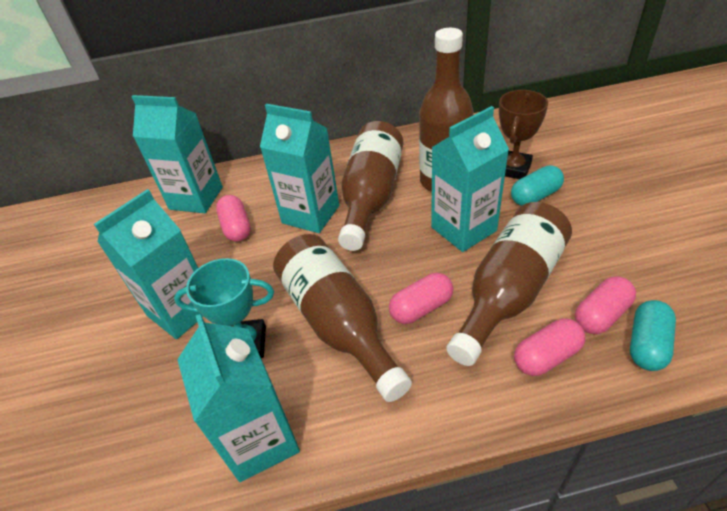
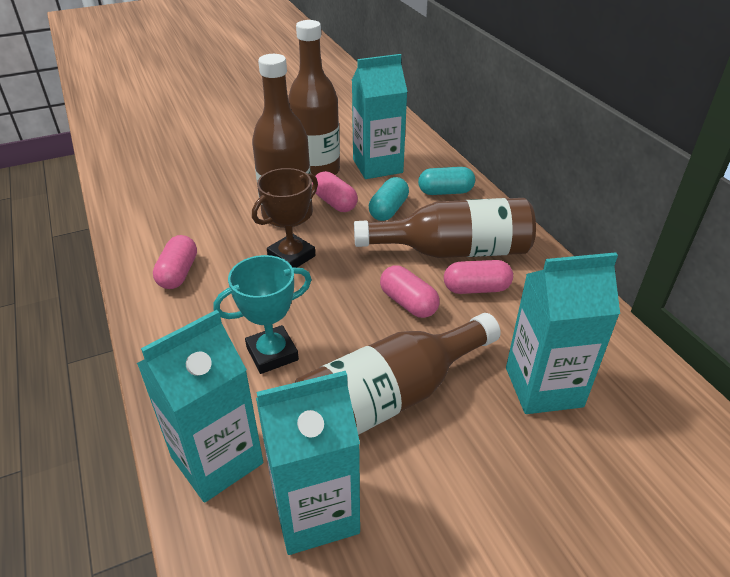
turquoise carton: [94,189,204,339] [132,95,223,213] [177,314,300,482] [260,104,339,233] [431,106,509,252] = 5 -> [137,310,263,502] [256,371,360,555] [352,54,407,179] [506,252,620,414] = 4

